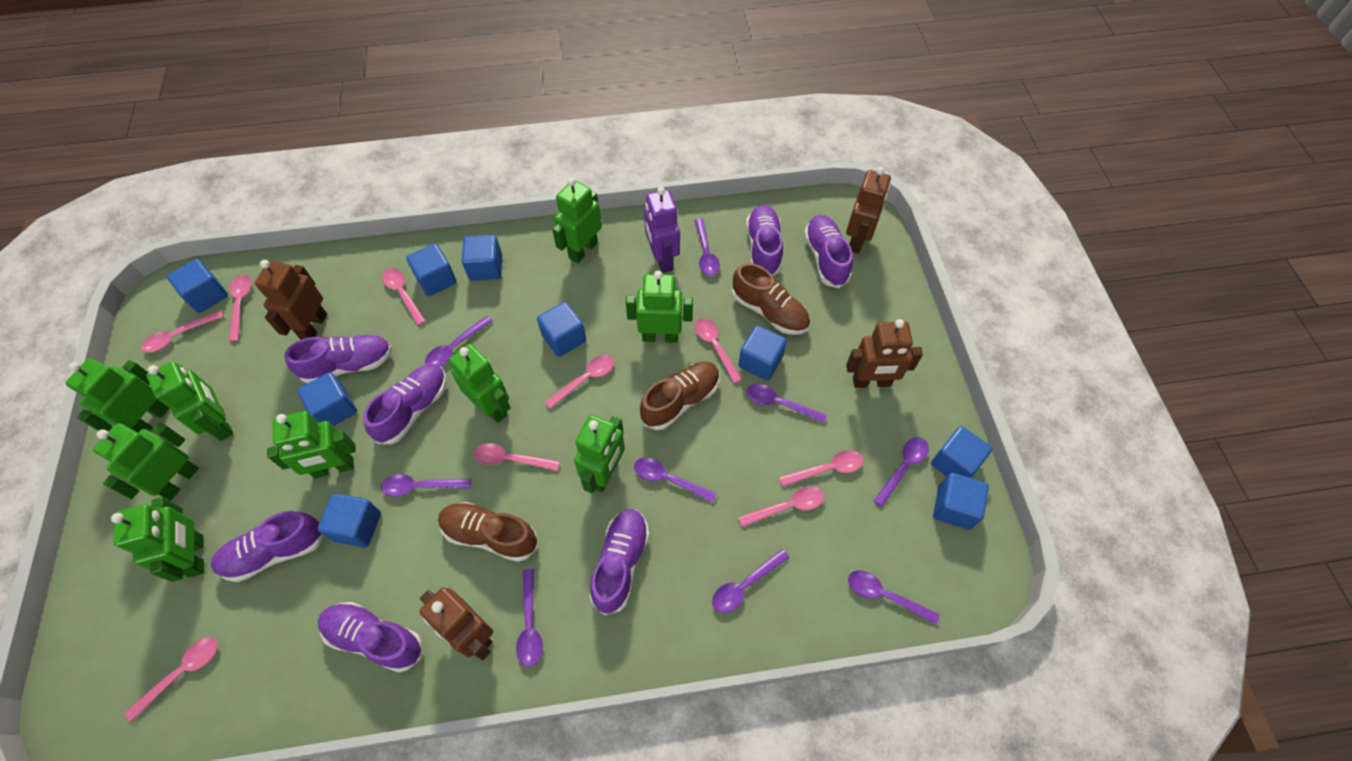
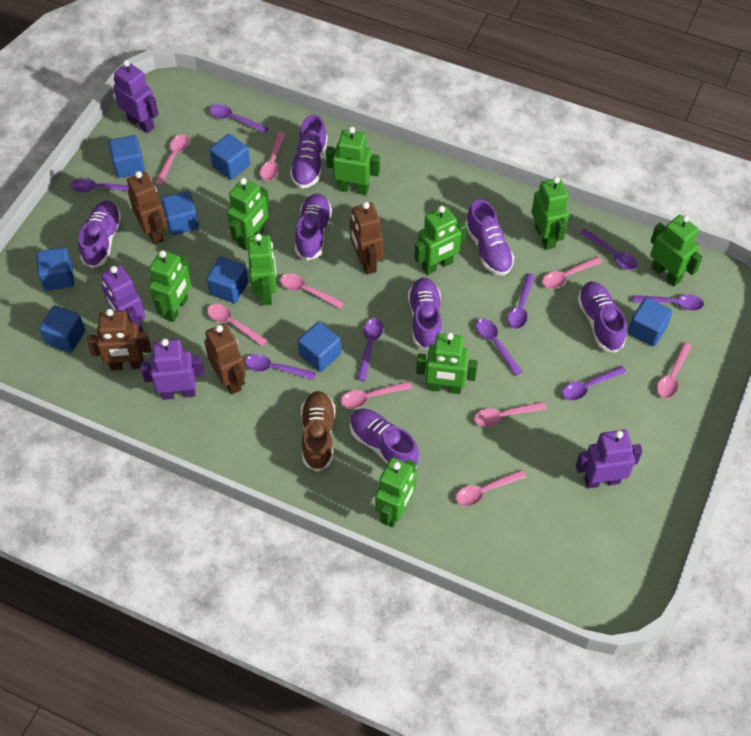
blue cube: [167,259,228,313] [297,372,357,426] [317,493,381,548] [406,243,457,296] [462,235,502,281] [537,302,586,357] [738,325,787,381] [931,426,992,478] [933,473,989,530] = 9 -> [36,247,74,291] [39,305,85,353] [109,135,145,178] [161,191,199,235] [207,257,248,303] [210,134,250,180] [298,322,341,372] [628,298,672,347] = 8
brown shoe: [438,502,538,562] [640,361,720,430] [732,263,810,335] = 3 -> [301,391,335,472] = 1
purple robot: [644,187,680,273] = 1 -> [101,265,145,332] [113,60,159,133] [140,339,204,400] [576,429,643,489] = 4

